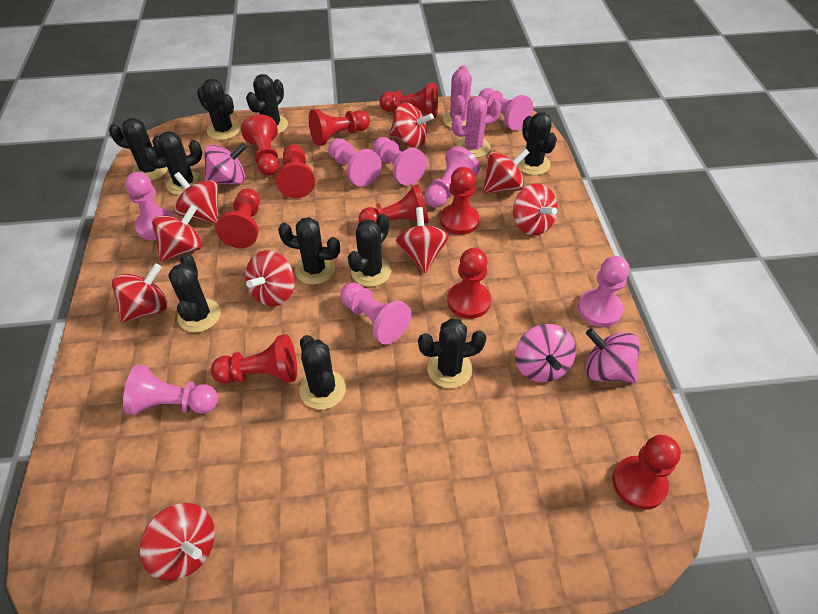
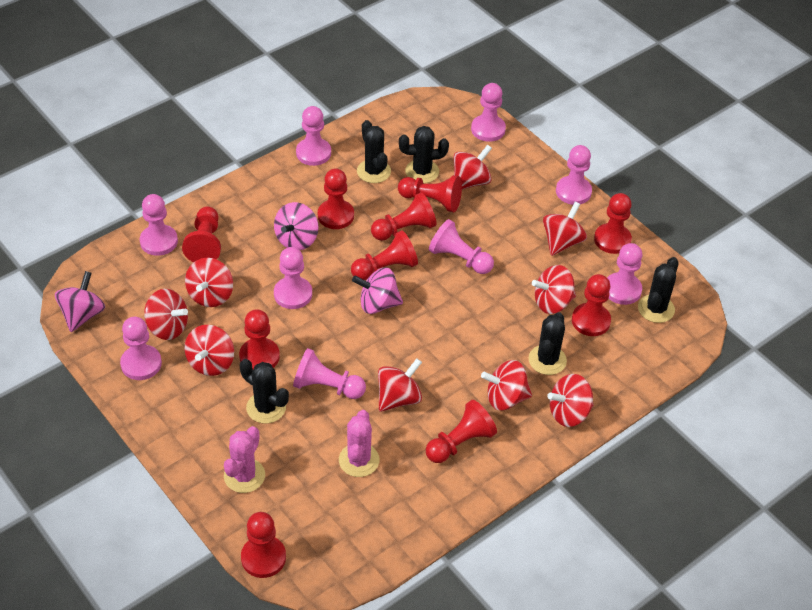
black cactus: [109,118,168,181] [143,131,203,195] [168,254,221,332] [197,79,240,140] [246,74,288,134] [278,217,340,285] [300,335,346,410] [348,214,391,287] [418,318,487,388] [516,112,557,175] = 10 -> [240,359,289,423] [357,120,391,183] [399,126,449,183] [529,312,567,375] [638,257,679,323] = 5
pink pawn: [123,364,218,415] [125,172,175,240] [328,138,381,186] [340,283,411,345] [373,137,427,185] [425,146,480,207] [478,88,533,131] [578,256,630,327] = 8 -> [120,317,162,380] [140,194,178,256] [274,247,312,309] [293,348,366,399] [296,106,331,166] [429,219,494,274] [471,83,506,142] [556,145,592,205] [607,243,642,305] = 9

